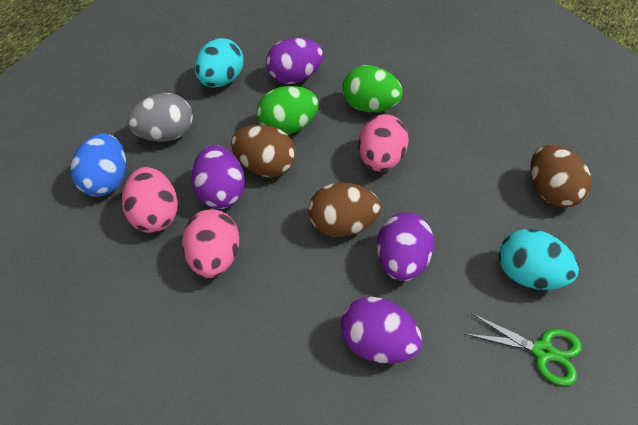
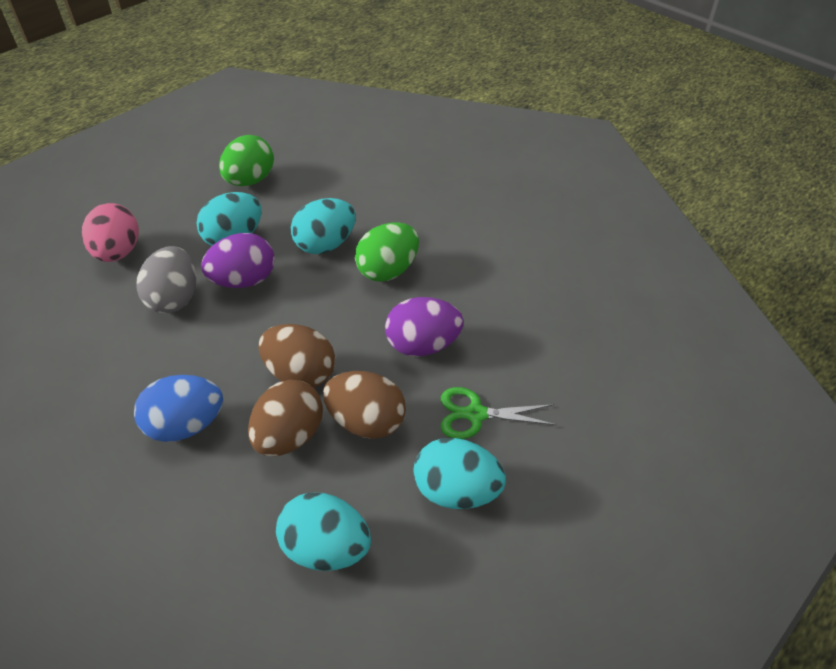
pink egg: [122,167,178,233] [182,209,239,278] [358,114,409,172] = 3 -> [82,203,139,262] = 1
purple egg: [191,145,245,209] [266,37,324,84] [341,297,422,364] [377,213,434,281] = 4 -> [201,233,275,288] [385,297,463,357] = 2
turquoise egg: [194,38,244,87] [499,229,579,290] = 2 -> [197,192,262,246] [276,493,371,571] [291,198,356,254] [413,438,506,509] = 4

